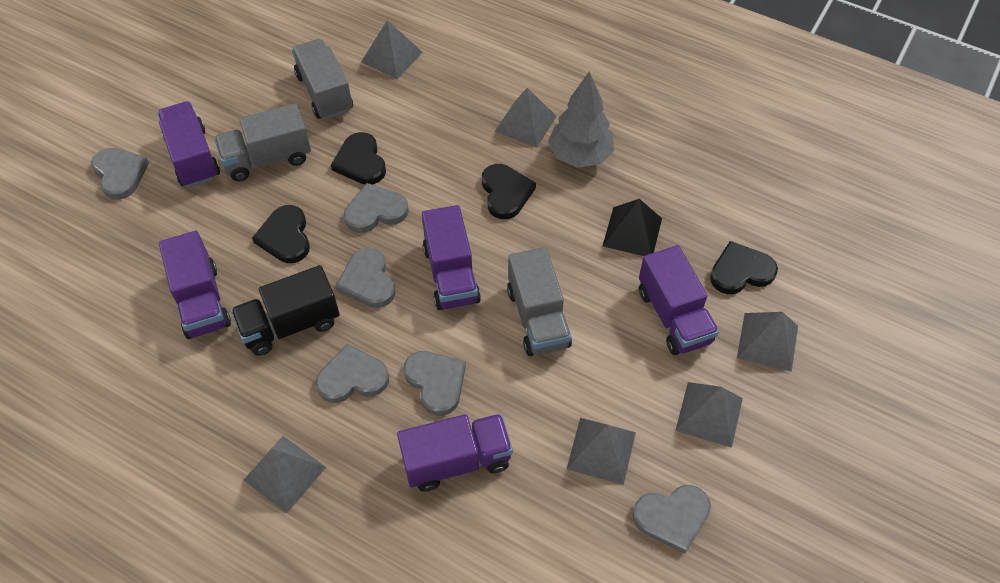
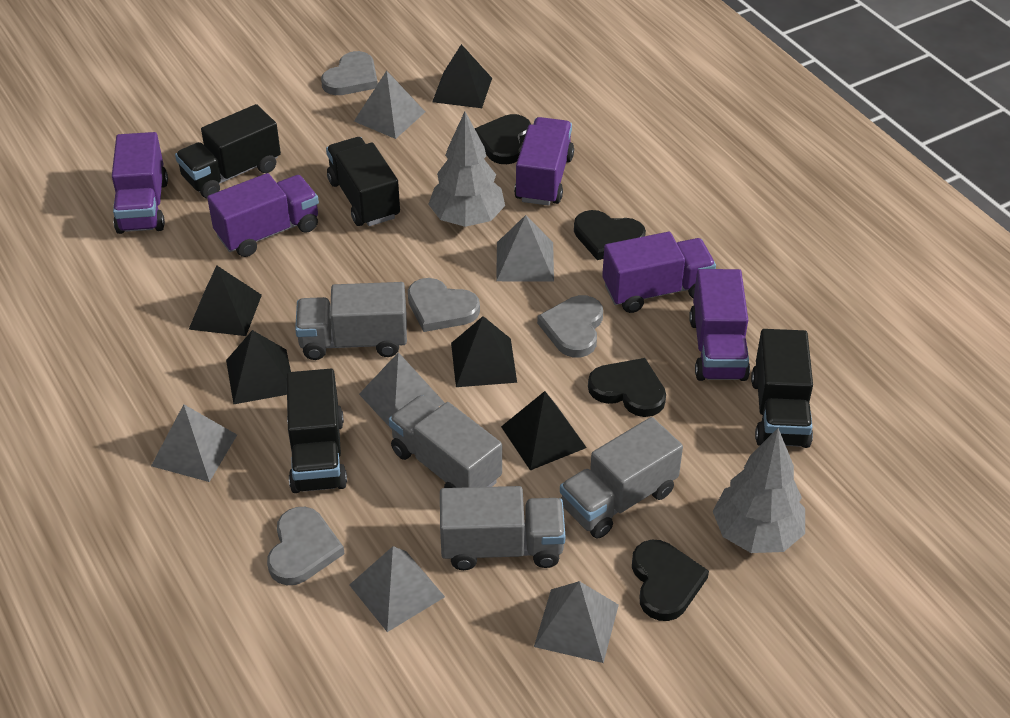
black pyramid: [603,199,662,256] = 1 -> [188,265,262,336] [226,330,291,404] [432,44,492,108] [451,316,517,387] [501,391,587,470] = 5
black truck: [231,265,340,356] = 1 -> [175,104,281,198] [286,369,347,493] [326,137,400,226] [751,329,813,448] = 4
grey heart: [91,148,149,200] [315,344,389,403] [336,247,396,308] [344,183,409,233] [403,351,466,416] [632,485,711,554] = 6 -> [267,507,345,585] [321,51,378,95] [408,278,480,332] [537,295,603,358] = 4
grey tree: [548,71,614,168] = 1 -> [428,112,505,227] [713,428,805,553] = 2
grey truck: [214,103,311,182] [292,39,353,119] [507,247,572,356] = 3 -> [295,282,407,360] [389,395,502,488] [440,486,565,570] [560,417,683,539] = 4

